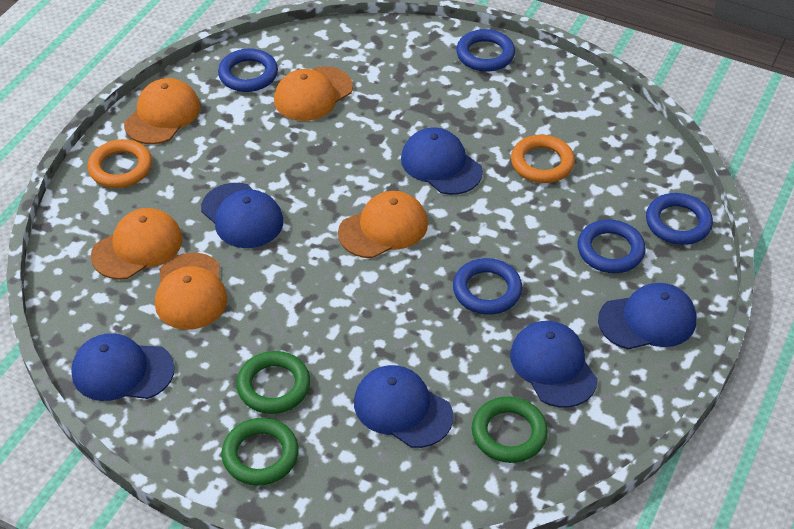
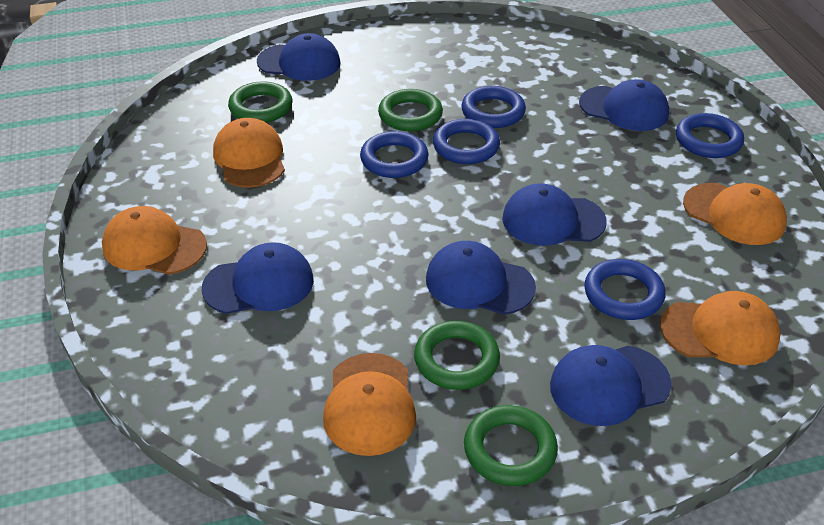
green ring: [221,418,299,486] [236,351,310,414] [472,397,548,463] = 3 -> [228,81,292,123] [378,89,443,131] [414,321,500,390] [464,405,558,486] = 4
orange ring: [87,139,152,188] [511,135,575,183] = 2 -> none = 0

